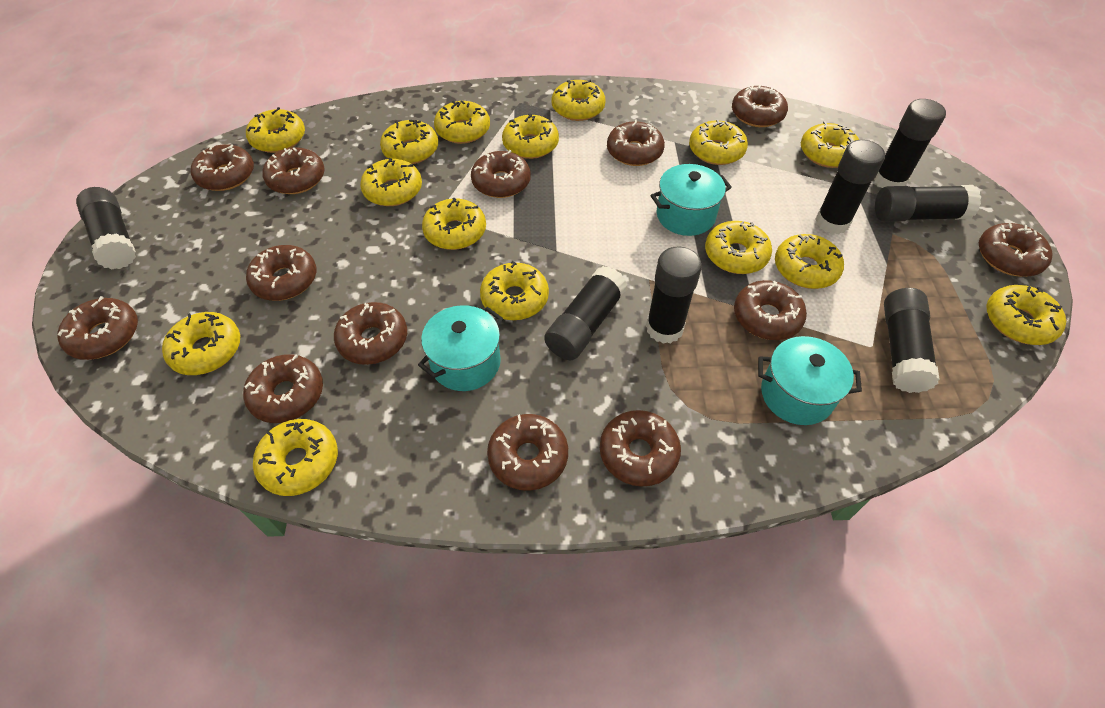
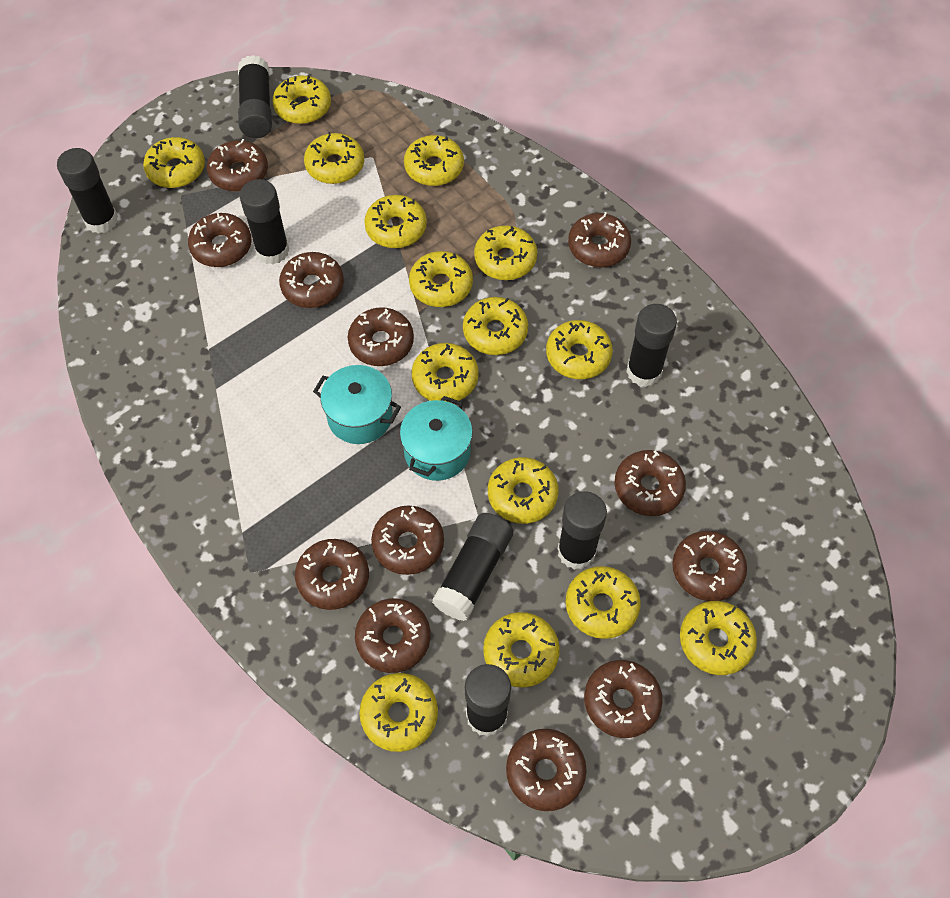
brown donut: [57,296,138,360] [191,144,254,191] [243,354,323,423] [246,245,316,301] [262,148,325,194] [334,302,407,365] [471,150,531,198] [487,414,568,491] [600,410,681,487] [607,119,665,166] [732,85,788,127] [734,280,807,340] [979,223,1053,277] = 13 -> [188,213,252,267] [207,139,268,191] [279,252,344,308] [295,539,369,610] [348,307,414,366] [355,598,431,673] [371,505,444,575] [506,729,587,811] [568,212,631,267] [584,660,663,738] [615,450,686,516] [672,531,747,601] = 12
turquoise pot: [418,305,503,391] [650,164,732,236] [758,336,862,425] = 3 -> [313,365,401,444] [400,396,473,481] = 2

